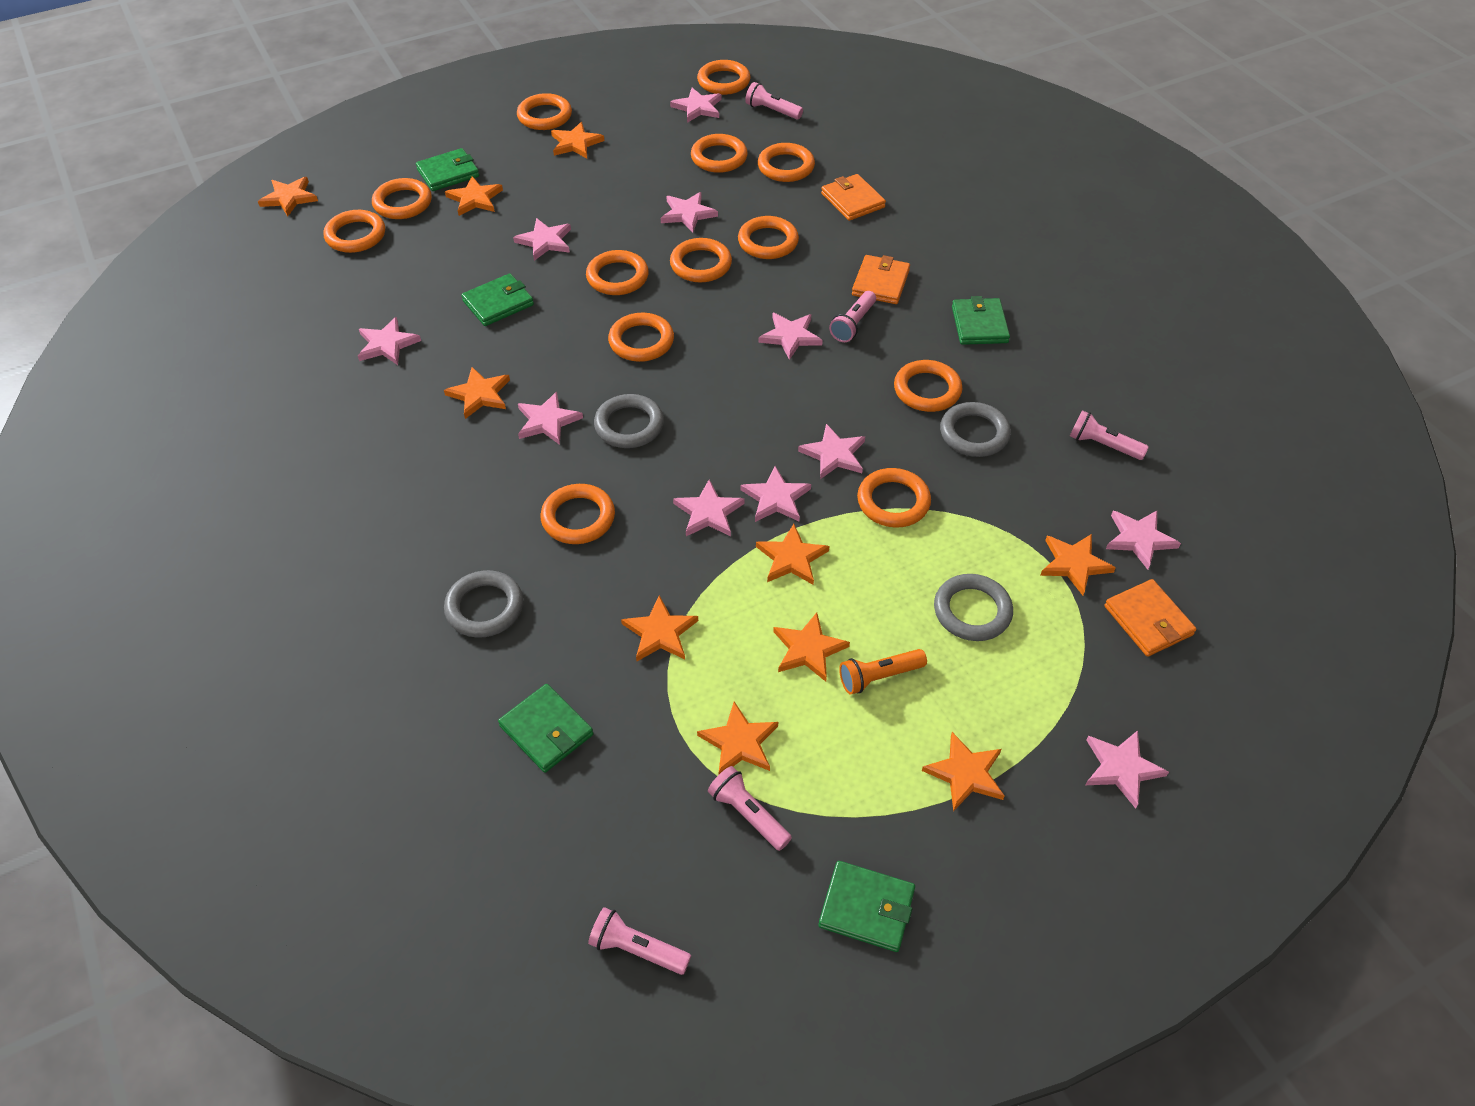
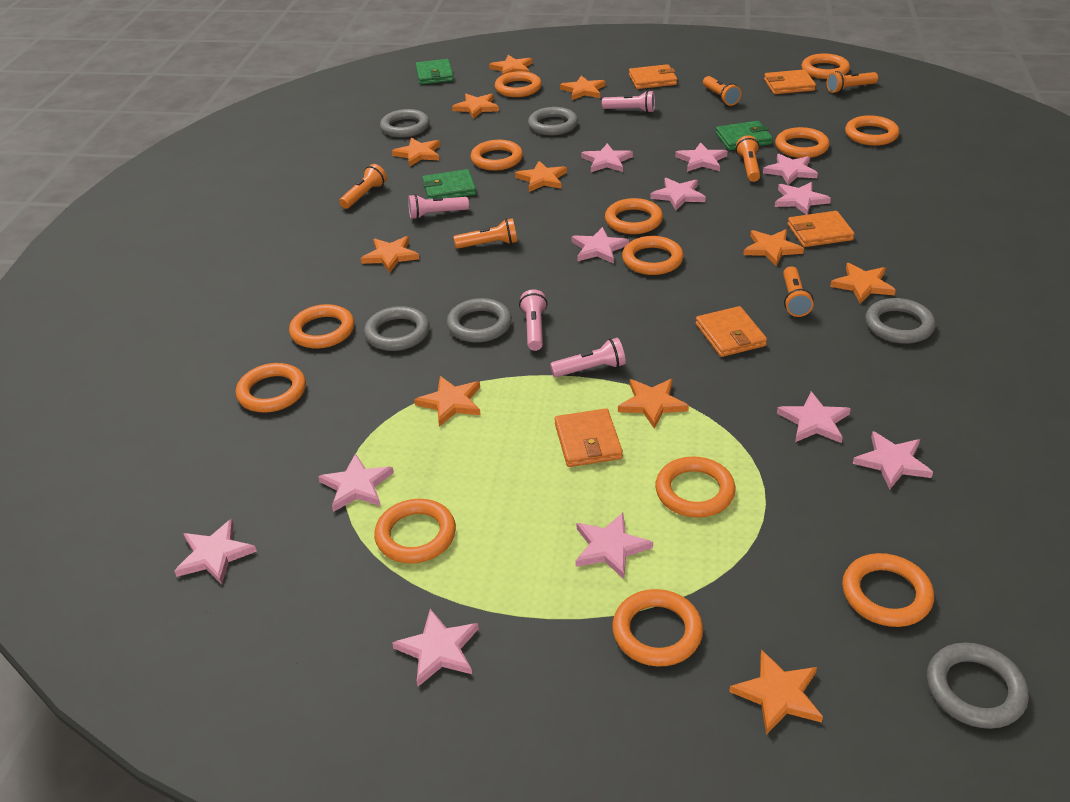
green wallet: [416,148,479,191] [461,273,534,326] [498,684,593,773] [819,861,915,952] [952,296,1010,345] = 5 -> [416,59,454,85] [422,169,476,199] [716,121,773,150] = 3
grey ring: [444,570,523,638] [594,394,664,448] [934,574,1013,641] [940,402,1011,457] = 4 -> [364,306,430,351] [380,109,429,138] [447,298,512,342] [528,107,578,135] [865,298,935,344] [927,643,1029,729] = 6
orange flashlight: [839,649,927,694] = 1 -> [339,164,387,209] [453,218,517,249] [703,76,741,106] [736,135,760,182] [783,266,813,317] [827,71,878,93] = 6
orange star: [258,177,318,216] [444,367,510,419] [445,176,503,216] [551,122,604,158] [621,595,698,661] [697,702,778,774] [756,524,829,585] [773,612,850,682] [922,732,1005,811] [1040,534,1116,595] = 10 -> [361,236,419,273] [392,138,440,167] [414,376,481,427] [452,94,499,119] [489,55,533,75] [515,161,567,192] [560,75,606,100] [618,379,689,429] [729,649,823,735] [743,229,804,266] [830,263,896,304] = 11
orange wallet: [821,174,886,221] [852,255,910,304] [1104,579,1196,657] = 3 -> [555,408,623,467] [629,64,677,89] [696,306,767,357] [764,69,816,94] [787,211,855,247] = 5
pink flashlight: [588,907,691,975] [708,766,792,851] [745,82,803,119] [829,291,876,342] [1070,410,1149,460] = 5 -> [408,194,469,219] [519,290,547,351] [550,338,626,377] [602,90,655,113] = 4
pink star: [358,317,421,365] [513,218,571,261] [518,391,583,445] [661,192,718,233] [670,88,722,123] [673,480,745,536] [740,466,811,522] [759,313,823,360] [798,424,865,479] [1086,730,1169,809] [1106,511,1181,570] = 11 -> [174,519,257,585] [318,453,394,512] [392,609,479,686] [572,227,629,264] [576,513,653,579] [581,144,633,172] [650,178,706,210] [675,142,728,172] [763,154,818,185] [775,182,831,215] [777,391,851,443] [853,431,933,490] = 12

